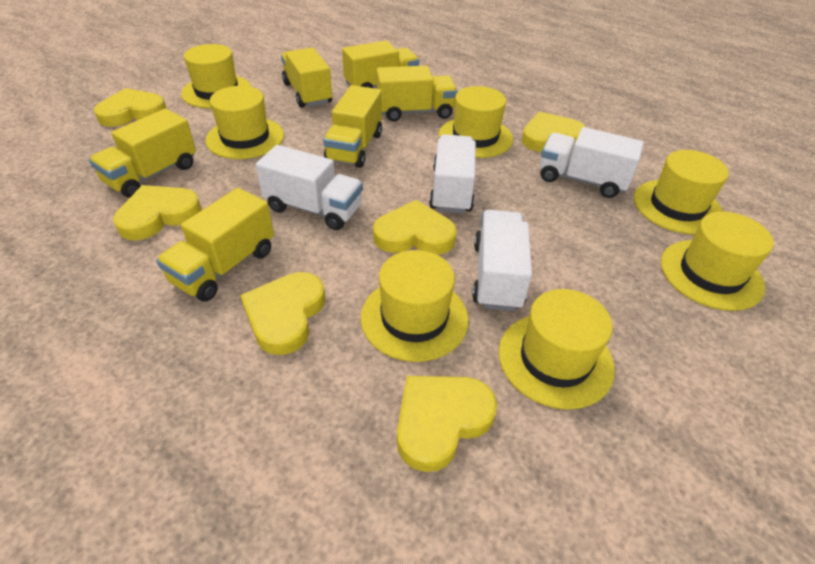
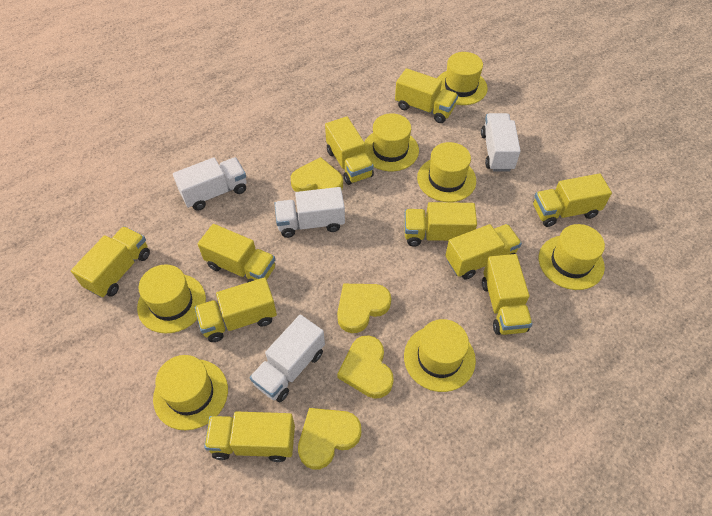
yellow heart: [94,88,167,127] [113,185,202,240] [240,272,325,355] [373,200,457,255] [397,376,497,472] [522,112,585,152] = 6 -> [291,157,343,192] [298,408,361,469] [337,284,391,333] [337,335,394,399] = 4
yellow truck: [89,109,196,198] [156,188,274,302] [281,48,332,108] [323,85,382,168] [342,40,419,88] [376,66,457,121] = 6 -> [71,226,150,298] [195,277,277,342] [198,224,275,282] [204,411,295,462] [325,116,374,185] [395,68,458,123] [404,202,477,247] [445,224,522,279] [482,254,533,335] [533,173,612,227] = 10

